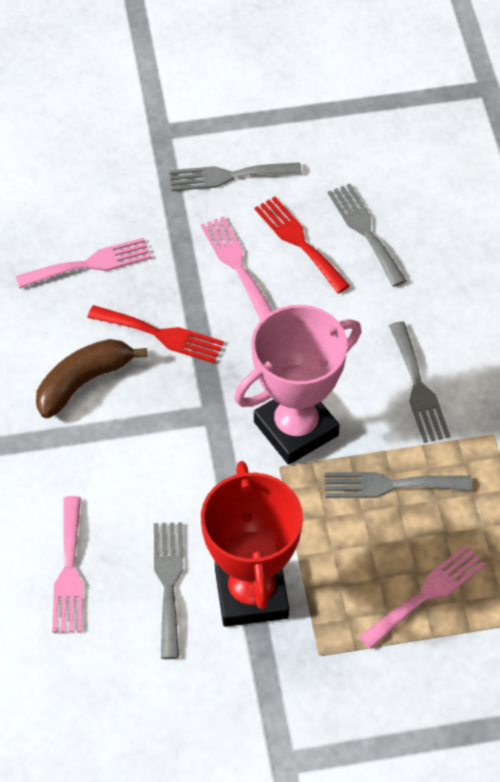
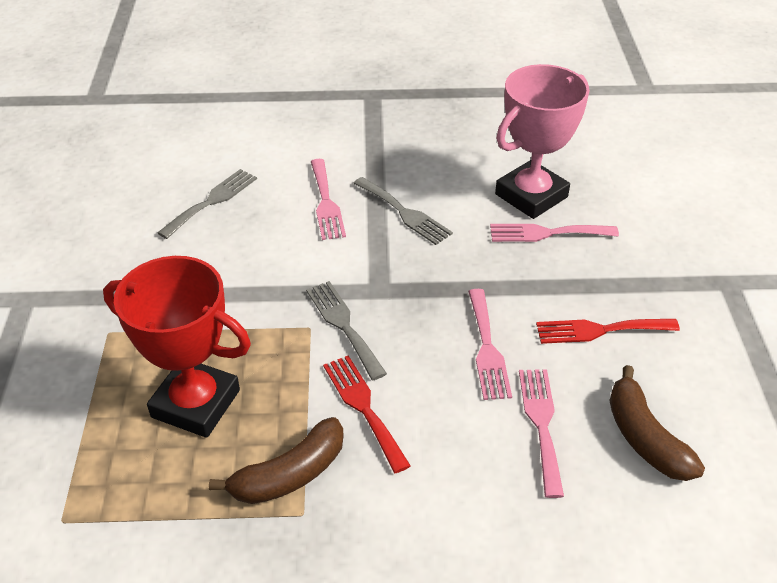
brown banana: [36,339,147,418] = 1 -> [209,417,344,504] [609,365,705,481] = 2
grey fork: [154,522,183,659] [169,162,302,191] [324,472,472,498] [328,184,407,287] [389,322,450,443] = 5 -> [157,169,257,239] [306,281,387,380] [353,177,453,245] = 3

